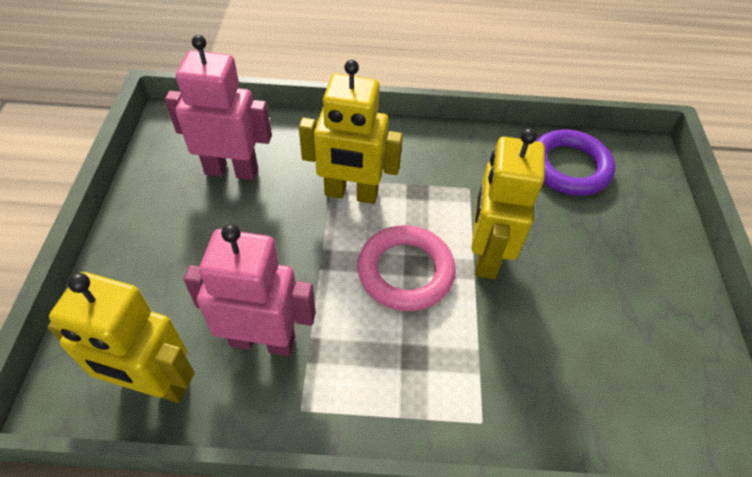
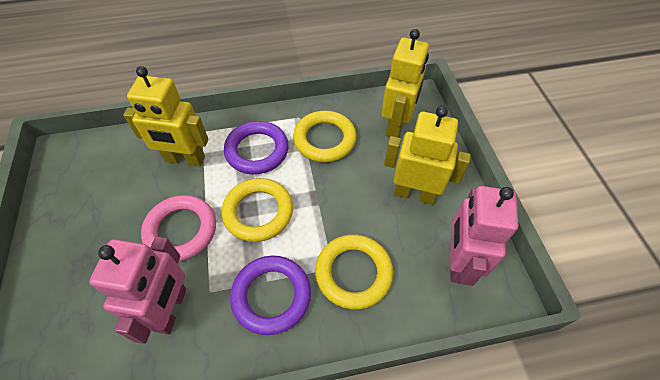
purple ring: [536,130,615,196] = 1 -> [224,121,289,174] [230,256,311,335] = 2
yellow ring: none = 0 -> [221,178,293,242] [293,111,357,162] [315,234,393,309] = 3

